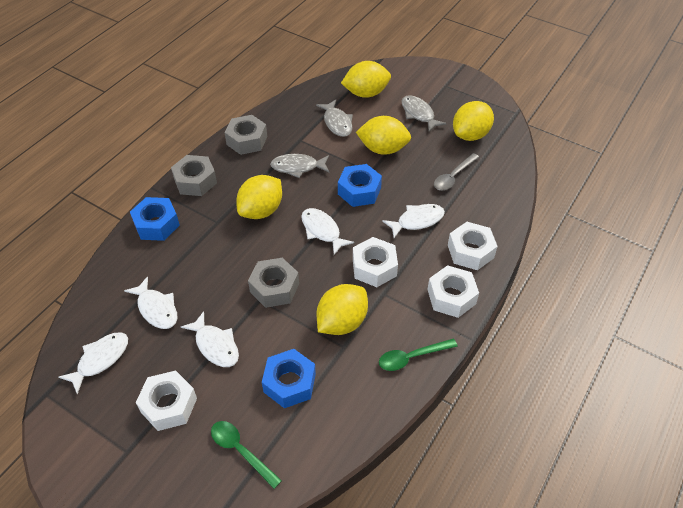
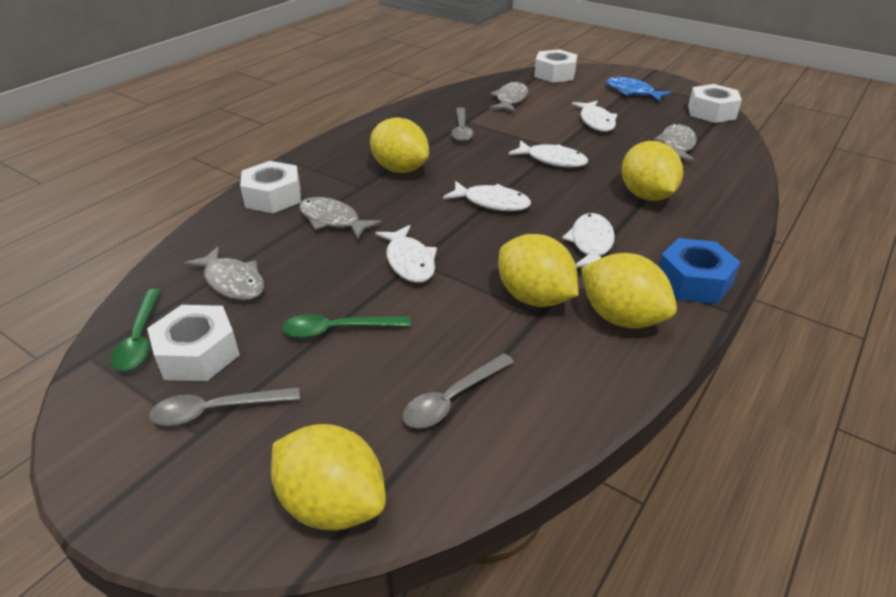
blue fish: none = 0 -> [606,77,672,102] = 1
blue nut: [130,197,180,241] [262,349,316,408] [338,164,382,207] = 3 -> [659,238,741,304] = 1
grey fish: [270,154,329,178] [316,100,353,137] [401,95,447,132] = 3 -> [184,246,264,300] [299,197,381,240] [490,81,528,112] [654,124,697,162] = 4
grey nut: [171,155,217,196] [224,115,267,155] [248,257,299,308] = 3 -> none = 0
grey spoon: [434,153,479,190] = 1 -> [149,387,300,426] [403,353,514,428] [451,107,474,142] = 3

